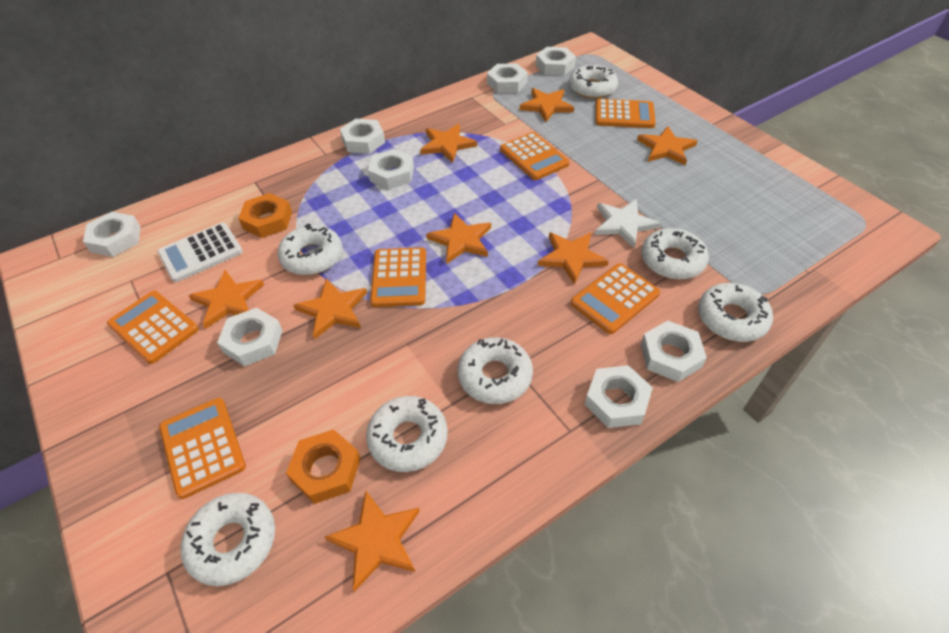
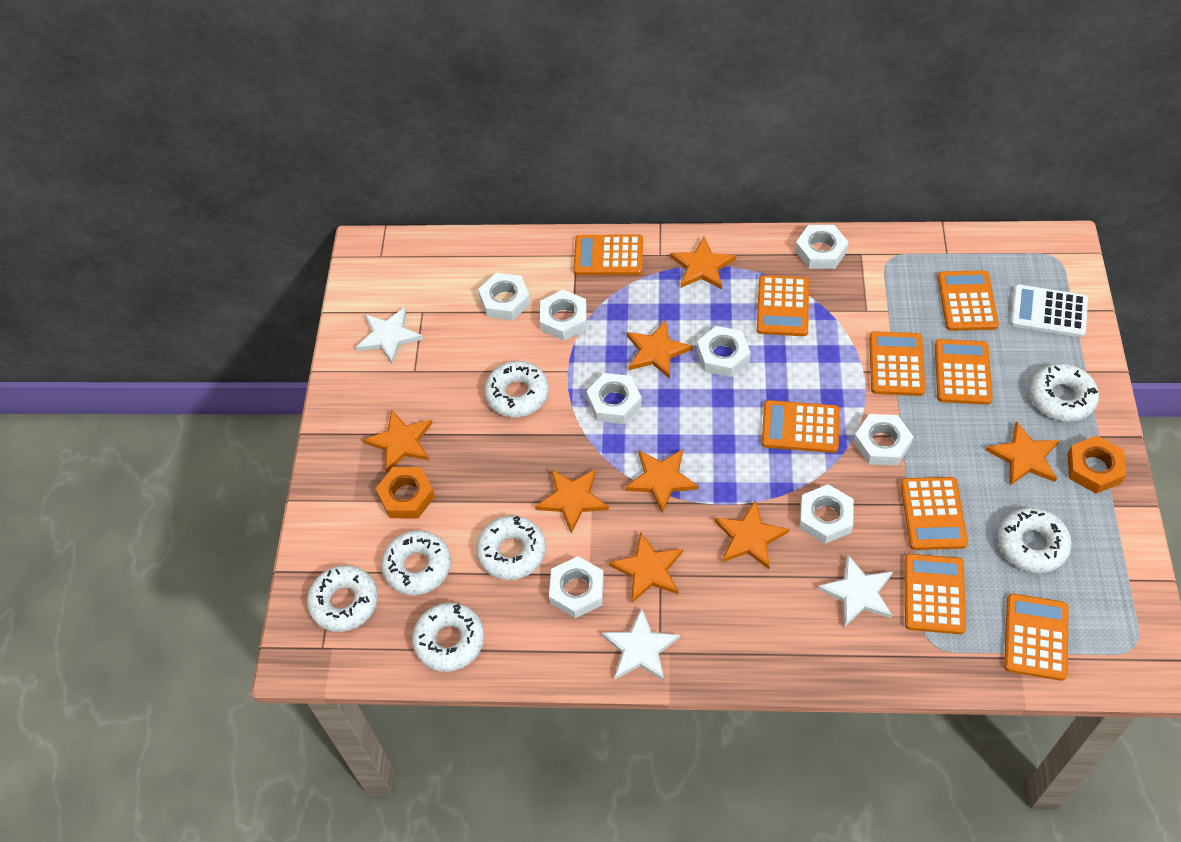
orange calculator: [107,291,199,364] [159,398,246,499] [370,247,426,307] [500,132,570,180] [571,263,660,334] [595,99,656,128] = 6 -> [574,235,643,275] [757,275,809,336] [762,400,840,453] [869,331,926,396] [900,477,968,550] [904,554,966,634] [935,339,993,405] [937,270,999,331] [1004,594,1069,681] = 9
white star: [595,199,661,248] = 1 -> [355,307,423,365] [602,608,680,681] [817,554,893,627] = 3

